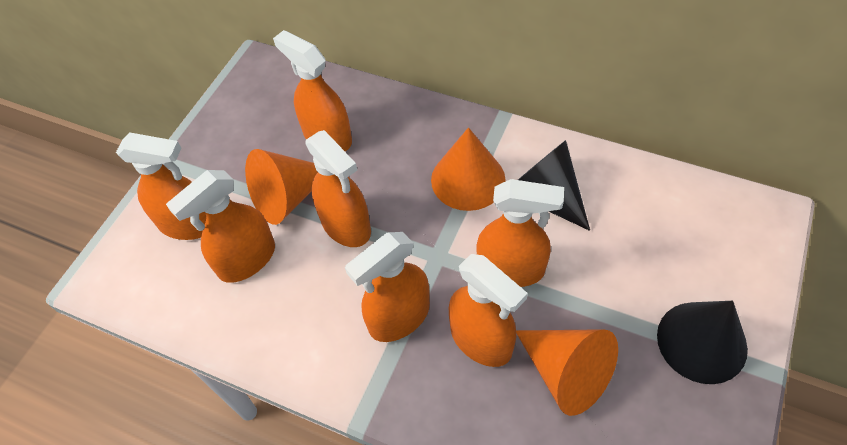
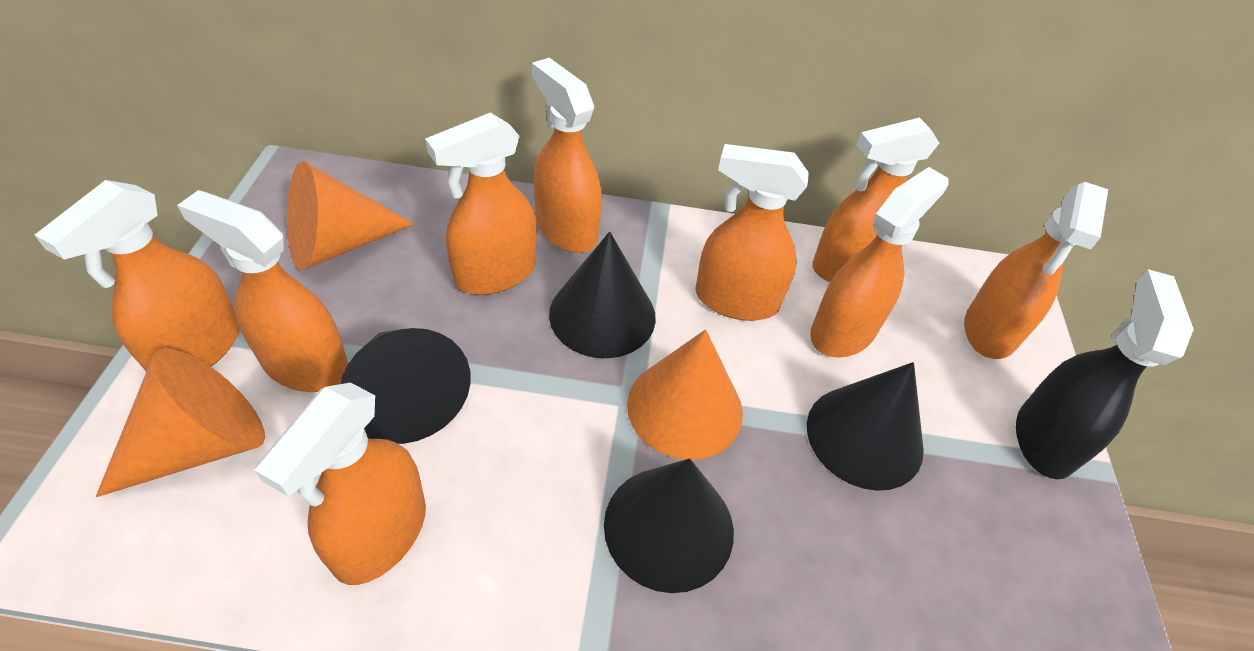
black cone: [518,140,590,231] [657,301,748,384] = 2 -> [340,328,471,444] [549,231,656,358] [604,458,734,593] [807,362,924,491] = 4
black spray bottle: none = 0 -> [1016,269,1194,479] = 1
orange spray bottle: [116,132,206,240] [166,170,275,283] [273,30,352,151] [305,130,371,247] [345,232,430,342] [449,254,528,367] [476,179,564,287] = 7 -> [35,180,240,371] [177,190,348,392] [255,382,426,585] [425,113,537,295] [532,58,602,253] [696,144,809,321] [810,167,949,358] [812,117,939,282] [964,182,1108,359] = 9

